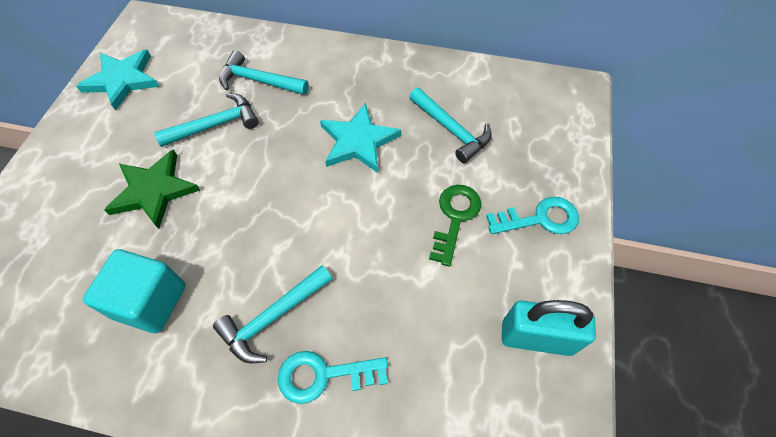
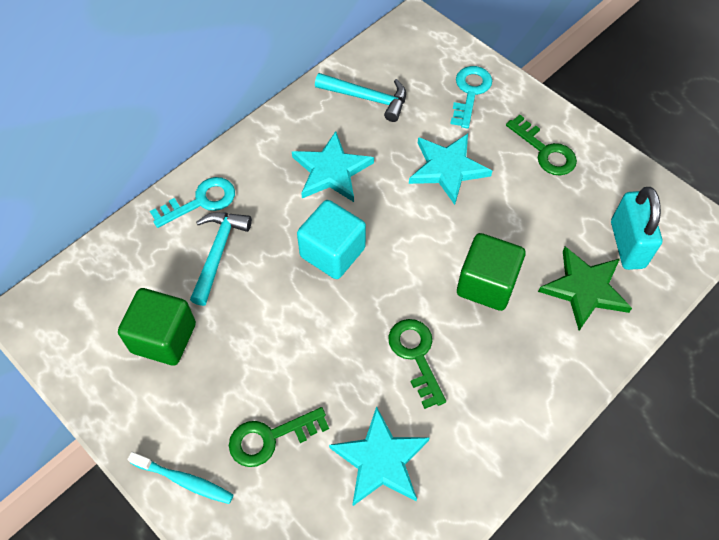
green cube: none = 0 -> [118,288,196,366] [457,233,525,311] = 2
green key: [429,185,481,267] = 1 -> [229,407,329,467] [388,319,446,409] [506,115,577,175] = 3
turquoise hammer: [154,93,259,147] [213,265,332,363] [219,50,309,95] [409,88,492,163] = 4 -> [190,212,252,306] [315,73,406,122] = 2
turquoise star: [76,49,160,111] [320,103,401,173] = 2 -> [292,131,374,202] [329,406,430,506] [409,134,492,205] = 3
turquoise toothbrush: none = 0 -> [127,452,233,504] = 1

